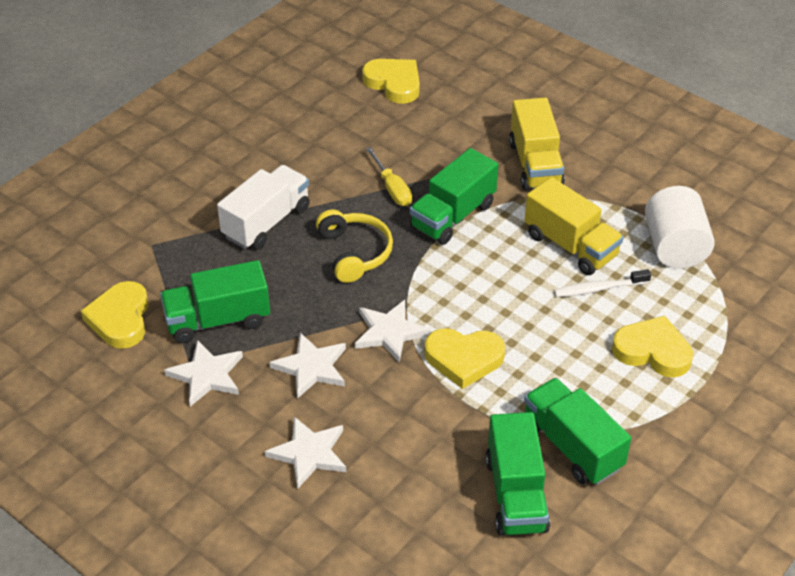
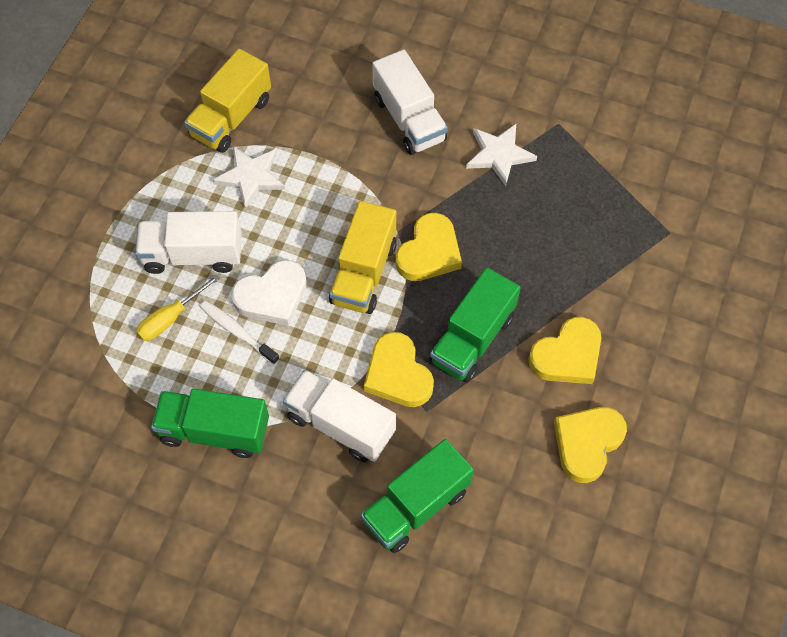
green truck: [160,260,270,344] [410,148,498,245] [485,412,550,536] [524,378,631,485] = 4 -> [151,389,269,458] [360,439,474,553] [430,268,521,383] = 3
white cylinder: [645,186,715,269] = 1 -> none = 0
white heart: none = 0 -> [231,260,307,326] = 1
white star: [164,340,243,407] [265,417,346,489] [270,333,346,399] [355,300,431,363] = 4 -> [213,146,285,210] [466,124,537,186] = 2
white truck: [217,165,310,250] = 1 -> [135,211,242,274] [283,370,396,462] [372,50,448,155] = 3
yellow headphones: [316,209,393,283] = 1 -> none = 0

